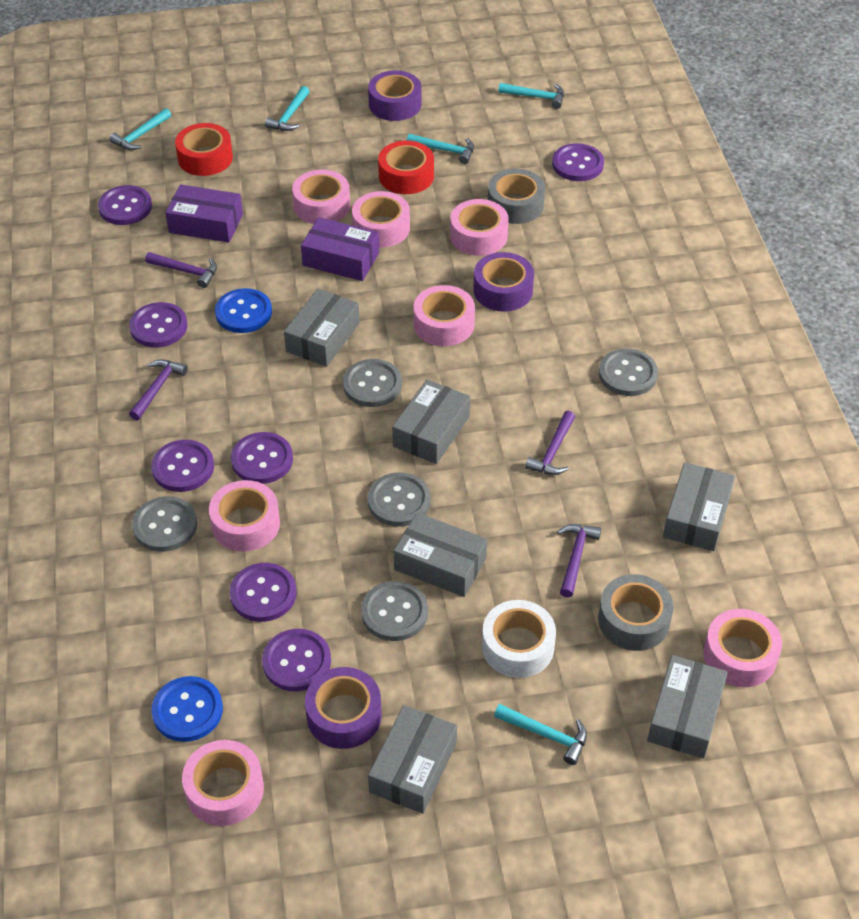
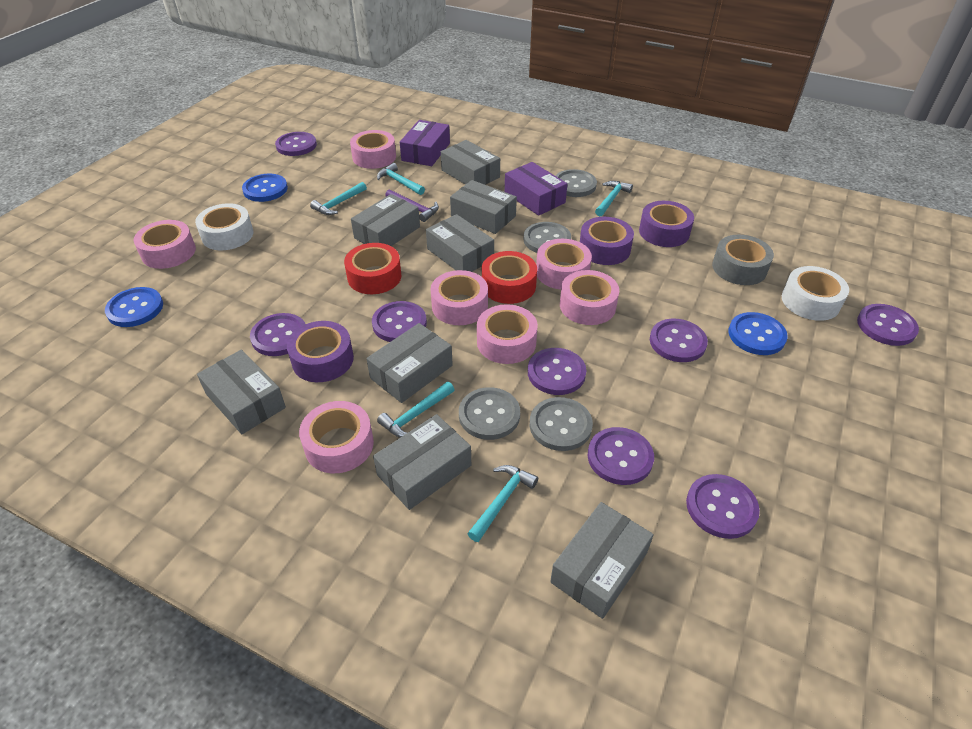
blue button: [151,676,223,742] [215,288,272,333] = 2 -> [105,287,163,327] [242,174,288,202] [729,312,788,355] = 3
grey box: [284,289,360,367] [368,705,457,814] [392,379,470,464] [394,513,487,597] [647,655,728,759] [663,462,735,551] = 6 -> [197,350,286,434] [351,194,420,246] [366,323,453,403] [373,414,471,510] [426,214,494,272] [441,140,500,185] [450,180,517,234] [550,502,654,619] = 8
grey button: [132,496,197,552] [343,359,402,407] [361,581,428,641] [368,472,431,527] [599,348,658,396] = 5 -> [459,387,520,440] [524,222,571,253] [530,397,593,451] [555,169,597,197] = 4
grey tape: [488,169,545,224] [598,574,673,651] = 2 -> [712,235,774,285] = 1
purple button: [98,185,152,225] [129,302,187,348] [151,440,214,492] [230,563,297,622] [231,432,293,484] [262,629,331,691] [552,143,604,181] = 7 -> [250,313,306,356] [275,132,317,156] [372,301,427,342] [528,348,586,395] [588,427,654,485] [650,319,708,362] [686,474,760,539] [857,304,919,346] = 8
purple hammer: [129,359,188,420] [145,252,217,288] [525,411,575,475] [557,524,601,597] = 4 -> [385,190,439,222] = 1
white tape: [482,600,556,678] = 1 -> [195,203,253,250] [782,266,849,321] = 2

